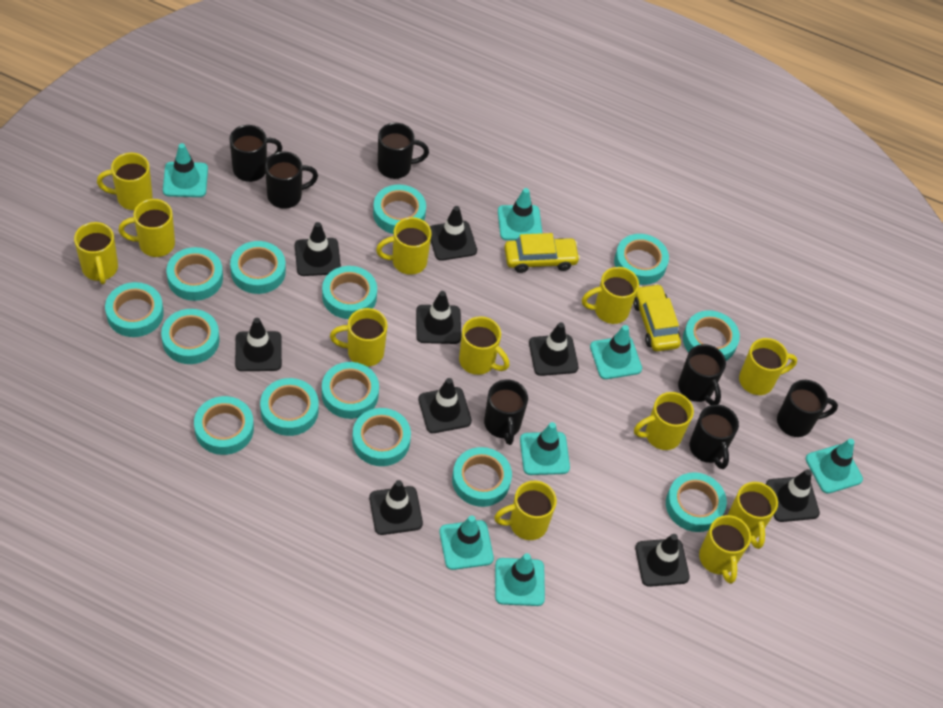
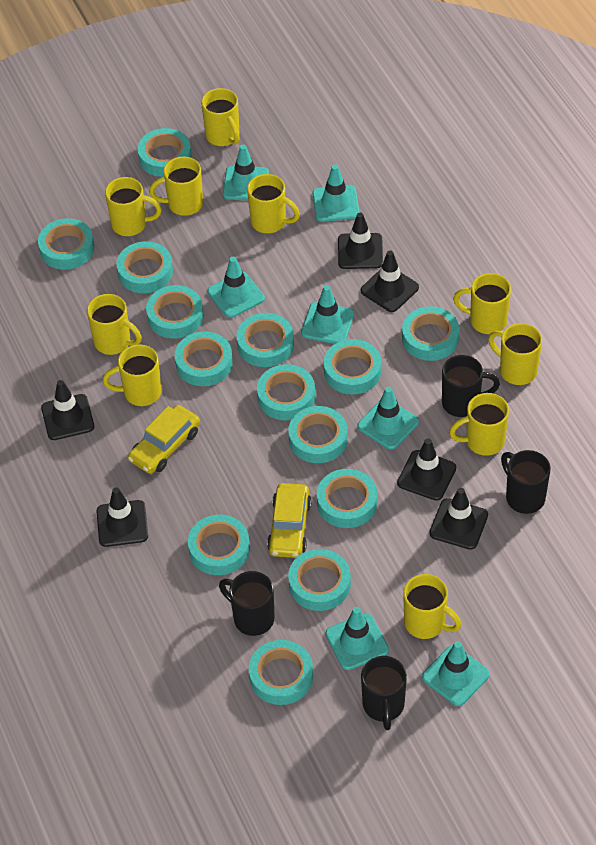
black mug: [230,125,282,182] [265,151,318,209] [378,123,429,179] [484,380,528,445] [678,344,726,405] [690,404,739,469] [777,380,838,437] = 7 -> [219,571,275,636] [361,656,407,730] [442,355,500,417] [501,450,551,514] = 4
black traffic cone: [235,318,282,371] [295,222,341,276] [369,480,423,535] [416,291,461,344] [418,378,472,433] [430,206,477,261] [529,322,579,376] [635,534,690,587] [766,469,820,522] = 9 -> [41,380,94,440] [97,487,148,547] [338,213,383,269] [361,251,419,312] [397,439,456,501] [429,488,488,550] = 6
yellow mug: [74,222,118,284] [97,152,153,210] [119,199,175,257] [330,308,388,367] [376,217,431,275] [459,316,509,375] [494,481,557,540] [582,267,639,324] [634,392,694,450] [699,515,751,584] [728,482,778,549] [739,338,797,395] = 12 -> [87,294,142,355] [103,345,162,406] [105,177,162,236] [149,157,203,216] [201,88,240,146] [247,174,300,233] [403,574,462,639] [449,393,509,456] [453,273,511,334] [488,323,542,385] = 10

